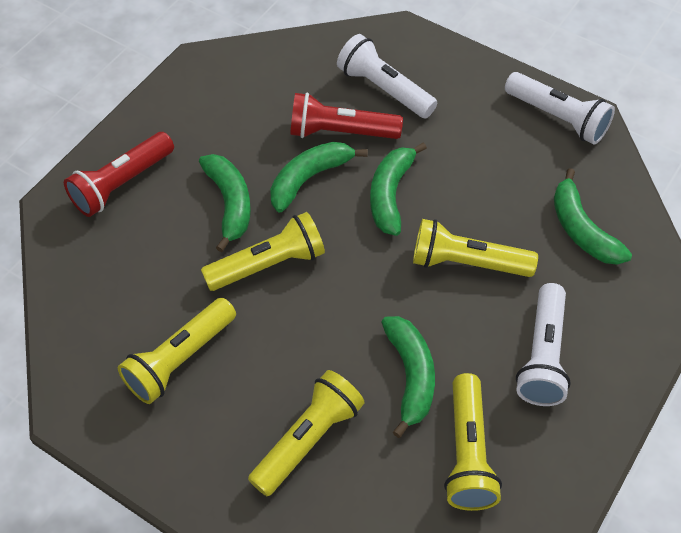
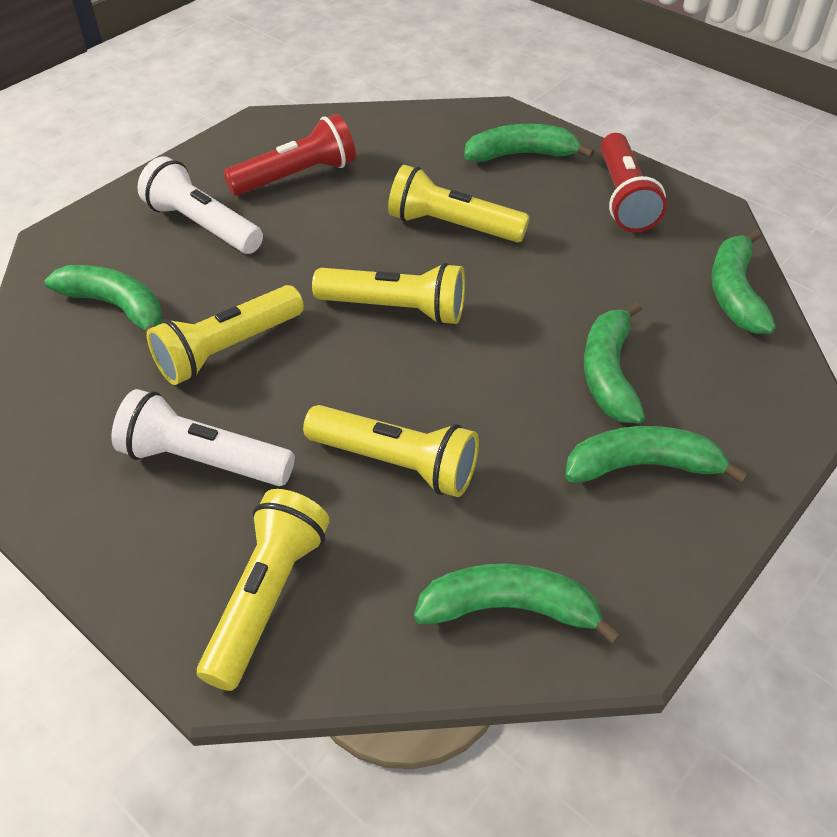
green banana: [199,154,251,252] [270,142,368,213] [370,142,427,236] [381,316,435,438] [554,168,632,265] = 5 -> [45,265,162,343] [414,564,622,644] [464,124,594,162] [565,426,748,484] [584,302,645,424] [711,230,776,334] = 6
white flashlight: [337,34,437,118] [505,72,615,145] [516,283,571,406] = 3 -> [112,389,295,486] [137,156,263,254] = 2

